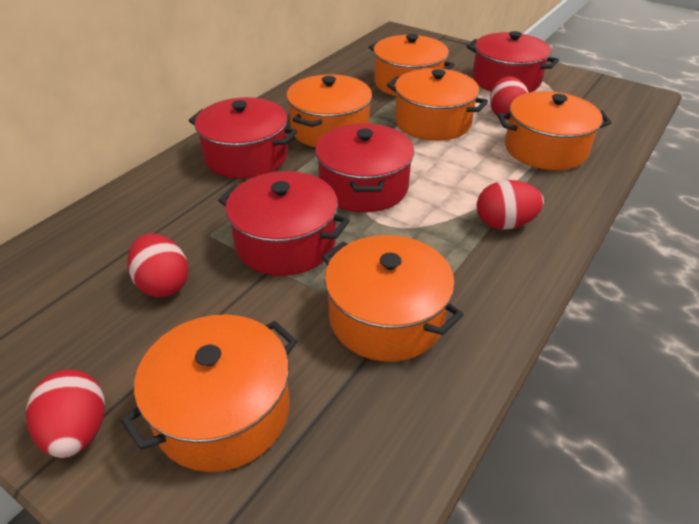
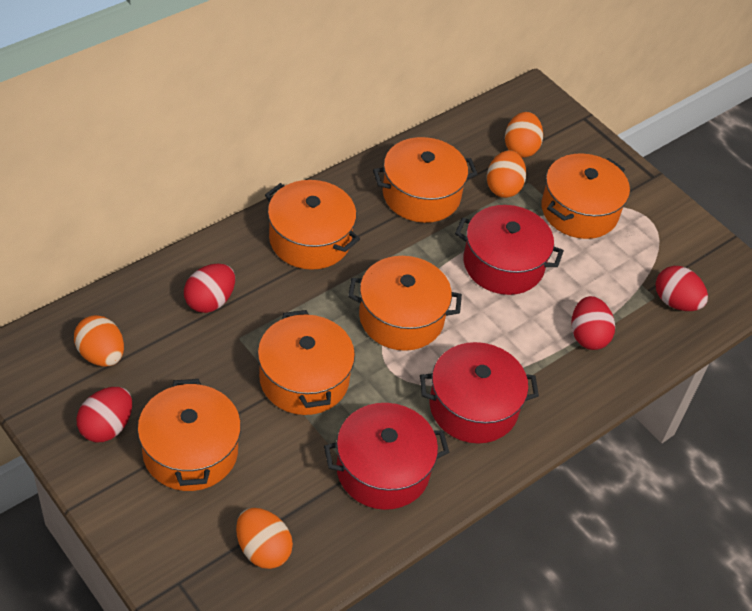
orange egg: none = 0 -> [74,315,124,367] [236,508,293,569] [487,150,526,198] [505,112,543,158] = 4
red pot: [189,97,297,179] [218,171,350,276] [315,123,414,213] [466,31,559,93] = 4 -> [324,403,449,510] [420,342,539,444] [455,205,564,295] = 3

